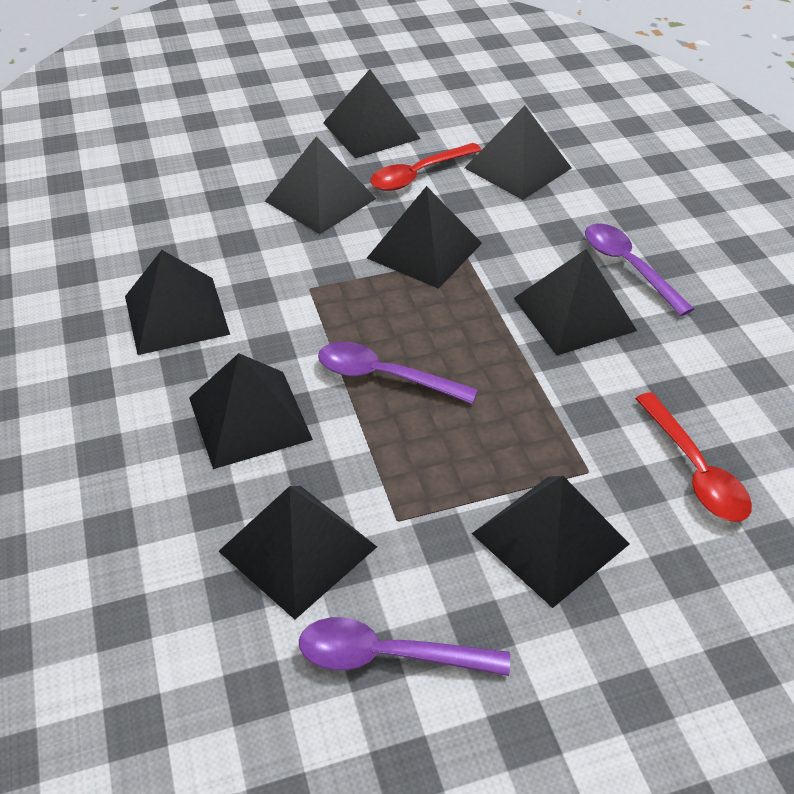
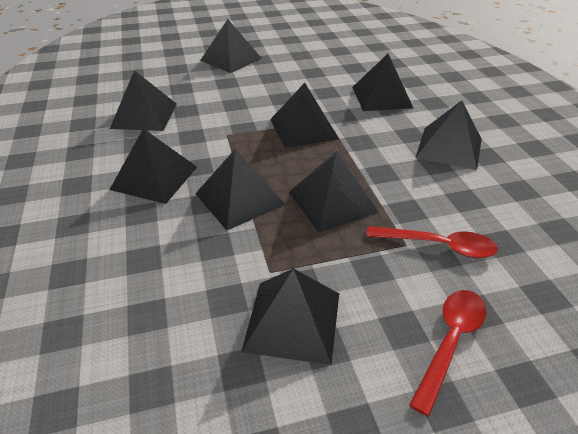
purple spoon: [299,617,510,676] [318,342,478,404] [585,223,694,316] = 3 -> none = 0

